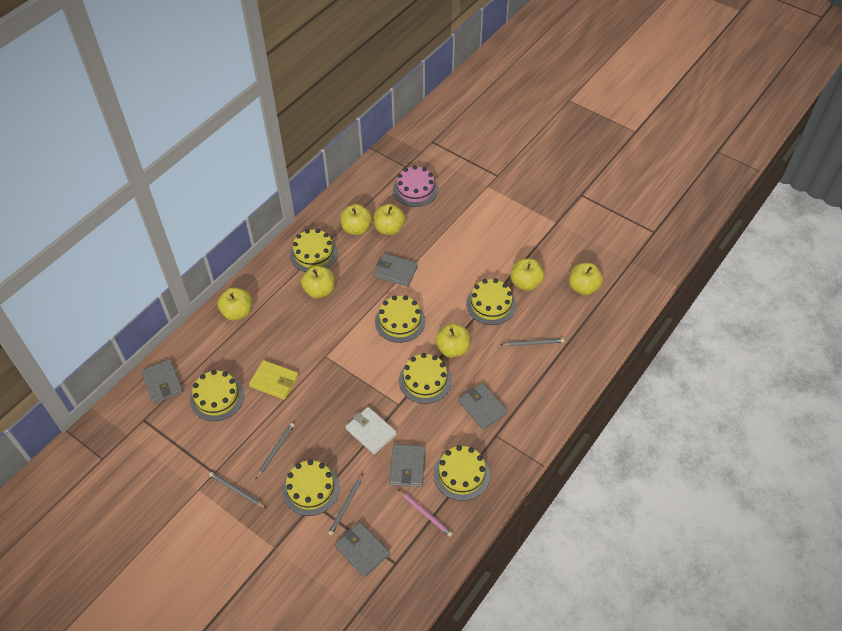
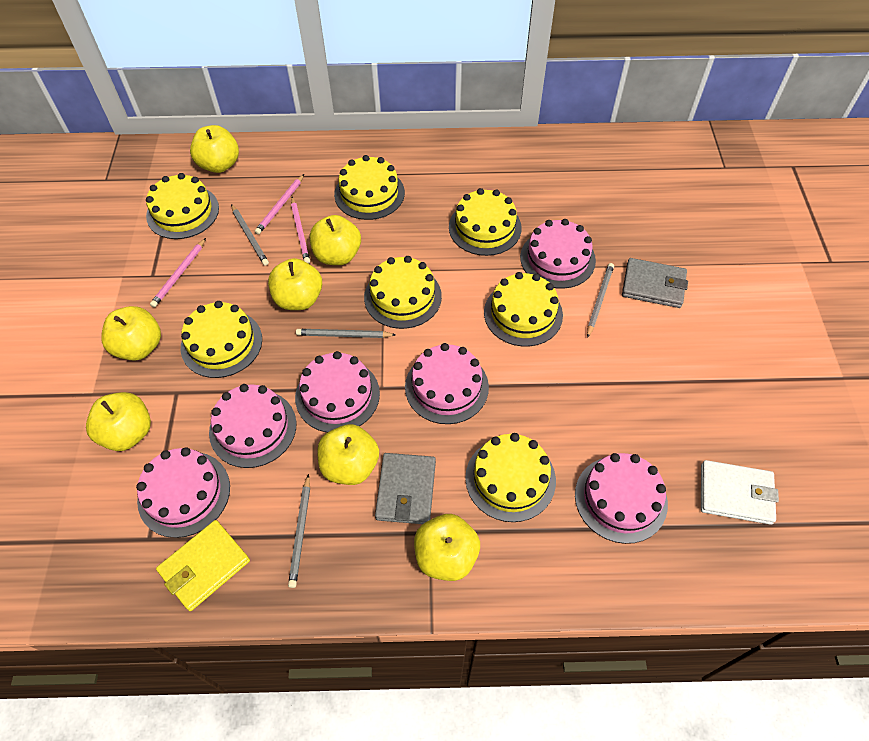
grey wallet: [141,359,183,404] [335,522,390,578] [374,253,418,287] [389,444,425,487] [459,383,508,430] = 5 -> [375,453,436,524] [622,258,688,308] = 2
pink cake: [393,165,438,207] = 1 -> [136,447,230,538] [209,384,296,468] [295,351,380,433] [405,343,489,424] [520,219,596,289] [575,453,668,544] = 6
pink pencil: [398,489,453,537] = 1 -> [150,238,206,308] [255,174,304,235] [291,197,310,264] = 3

